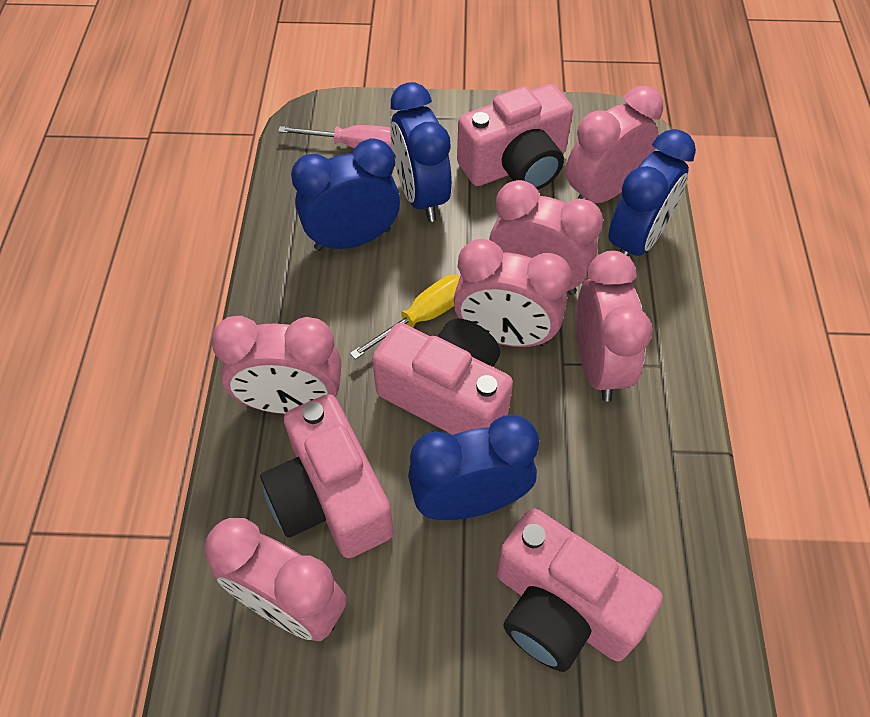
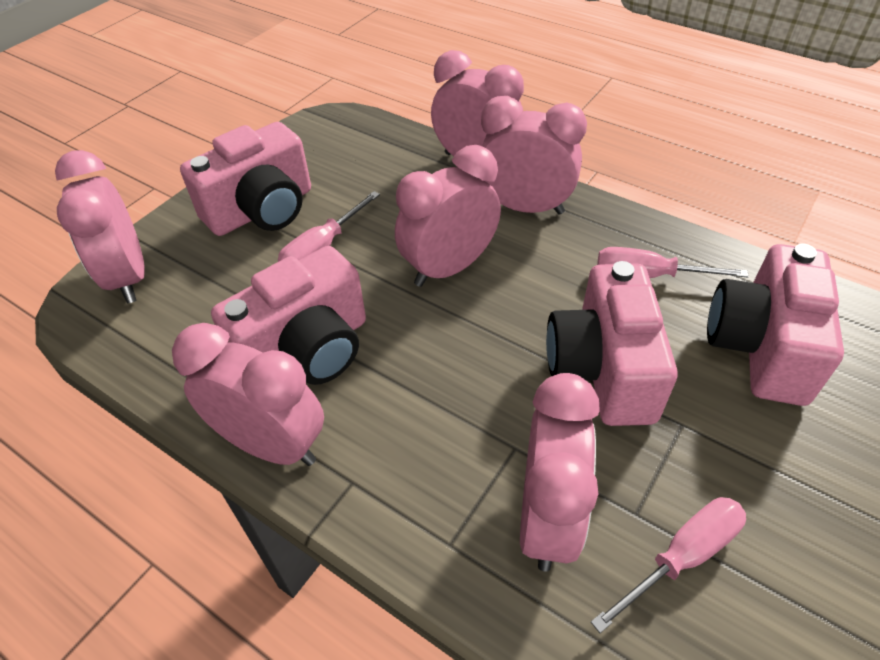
blue clock: [291,138,400,251] [390,82,452,222] [408,415,539,520] [608,129,696,257] = 4 -> none = 0
pink screwdriver: [278,125,392,149] = 1 -> [278,191,380,262] [591,497,746,633] [597,247,749,278] = 3
yellow screwdriver: [350,275,460,359] = 1 -> none = 0

